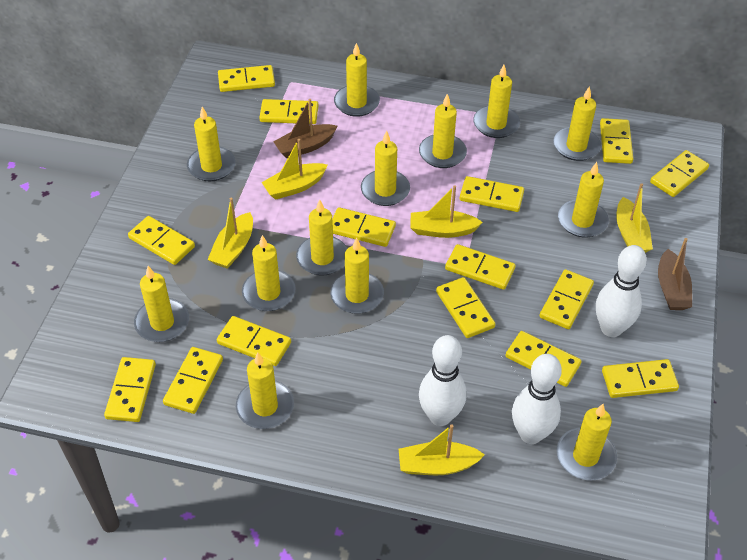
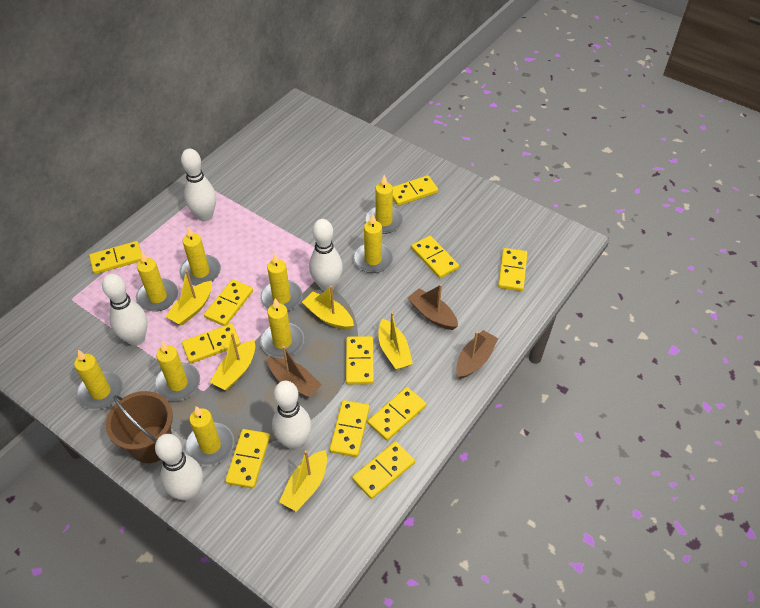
brown boat: [273,99,338,158] [658,238,692,310] = 2 -> [267,346,322,398] [408,284,458,330] [456,330,498,379] = 3
brown bucket: none = 0 -> [106,391,173,463] = 1
white bowling pin: [419,335,467,426] [512,354,562,444] [596,245,647,337] = 3 -> [102,274,148,346] [155,434,203,501] [181,149,216,222] [272,381,312,450] [309,219,343,291] = 5
yellow candle: [134,266,189,342] [187,107,236,181] [236,352,294,429] [242,235,296,311] [296,199,347,275] [330,237,384,314] [334,43,380,117] [361,131,410,206] [419,94,467,168] [473,65,520,138] [553,86,601,161] [556,404,617,480] [558,162,609,238] = 13 -> [74,350,123,410] [136,252,178,312] [154,342,200,401] [180,227,221,286] [185,406,234,466] [260,253,302,312] [260,298,304,358] [353,214,394,273] [365,175,403,234] = 9
yellow domino: [104,357,156,422] [128,216,195,265] [163,347,223,414] [217,316,291,366] [218,65,275,92] [259,99,318,124] [332,207,396,247] [436,277,495,338] [445,244,516,290] [460,176,524,212] [506,331,582,387] [540,269,594,329] [600,118,633,164] [602,359,679,398] [650,150,709,197] = 15 -> [89,241,141,274] [182,324,241,364] [204,279,253,326] [225,429,270,489] [330,400,370,457] [346,336,374,385] [352,441,415,499] [368,387,426,441] [393,176,438,206] [411,236,459,278] [498,248,527,291] = 11

